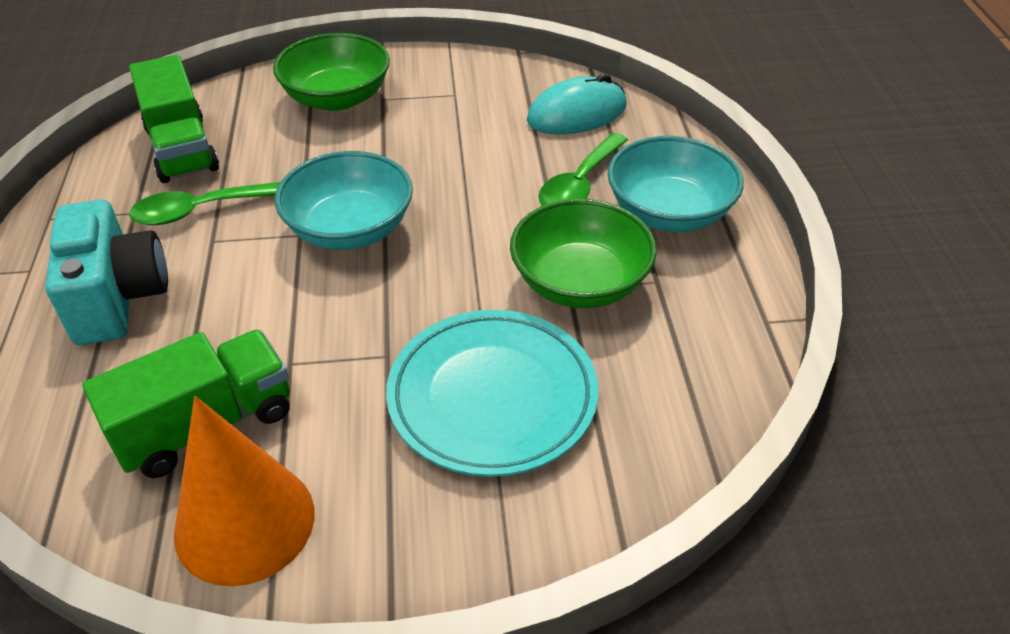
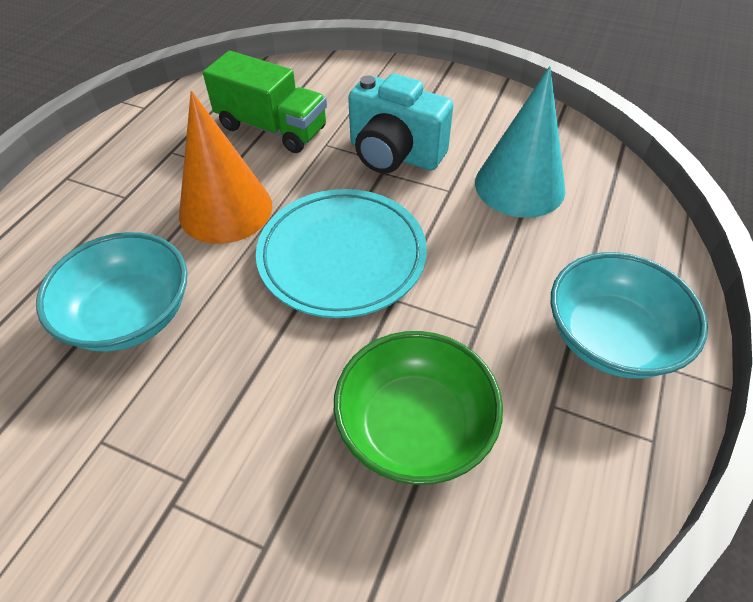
green bowl: [273,33,390,111] [510,199,657,308] = 2 -> [334,331,503,485] = 1
green spoon: [129,182,280,225] [539,133,628,206] = 2 -> none = 0
green truck: [82,330,290,478] [129,55,219,183] = 2 -> [203,51,327,153] = 1
turquoise cone: none = 0 -> [475,66,565,218] = 1
turquoise mouse: [527,74,627,134] = 1 -> none = 0

